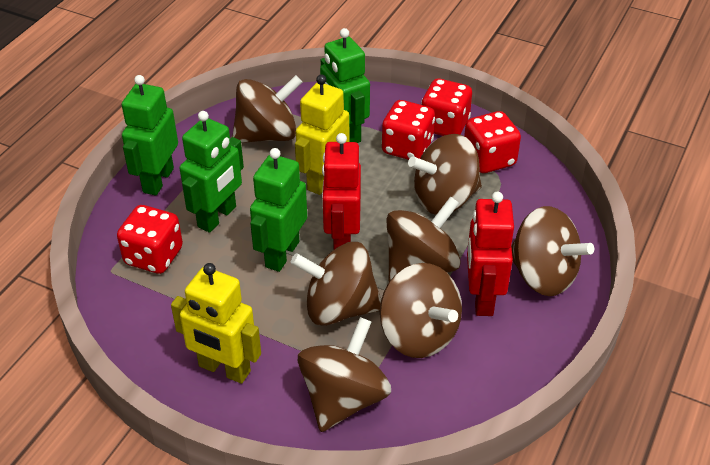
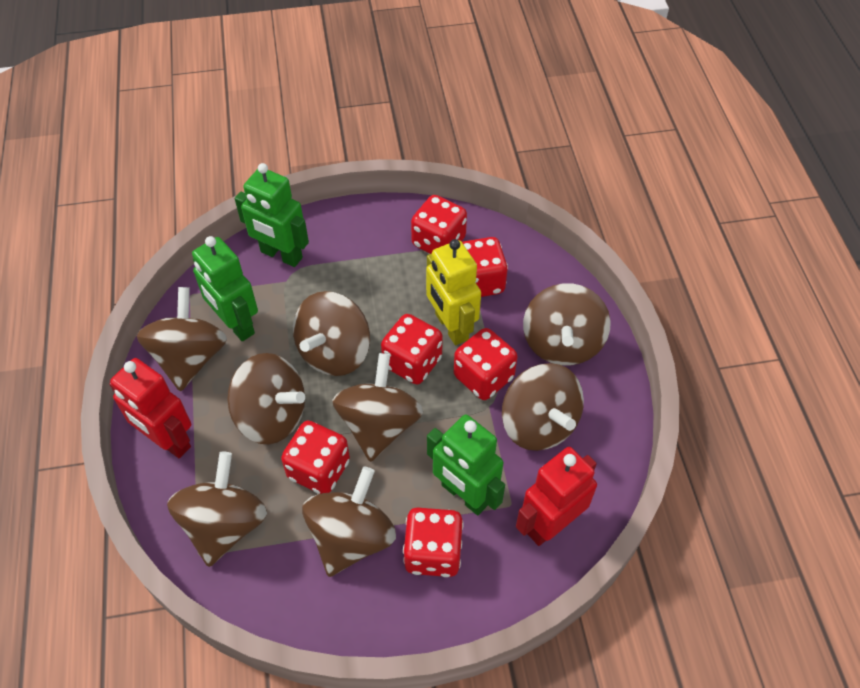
brown spinning top: [232,75,302,143] [291,242,381,326] [298,317,391,432] [380,263,462,358] [386,196,461,282] [408,134,482,215] [511,206,594,296] = 7 -> [137,287,227,391] [167,452,267,567] [227,353,305,444] [293,291,370,376] [302,467,396,577] [332,353,423,462] [502,363,584,451] [523,283,611,366] = 8
green robot: [122,75,178,196] [179,111,244,233] [250,148,307,272] [320,28,370,143] = 4 -> [192,236,258,341] [235,163,309,267] [427,414,505,515] = 3
red dice: [117,205,183,274] [382,100,435,160] [421,79,472,136] [464,111,521,173] = 4 -> [281,421,350,494] [381,314,443,385] [403,508,464,577] [411,195,467,254] [454,328,518,400] [462,237,508,297] = 6
yellow robot: [171,263,261,384] [295,75,349,195] = 2 -> [426,239,481,345] = 1

